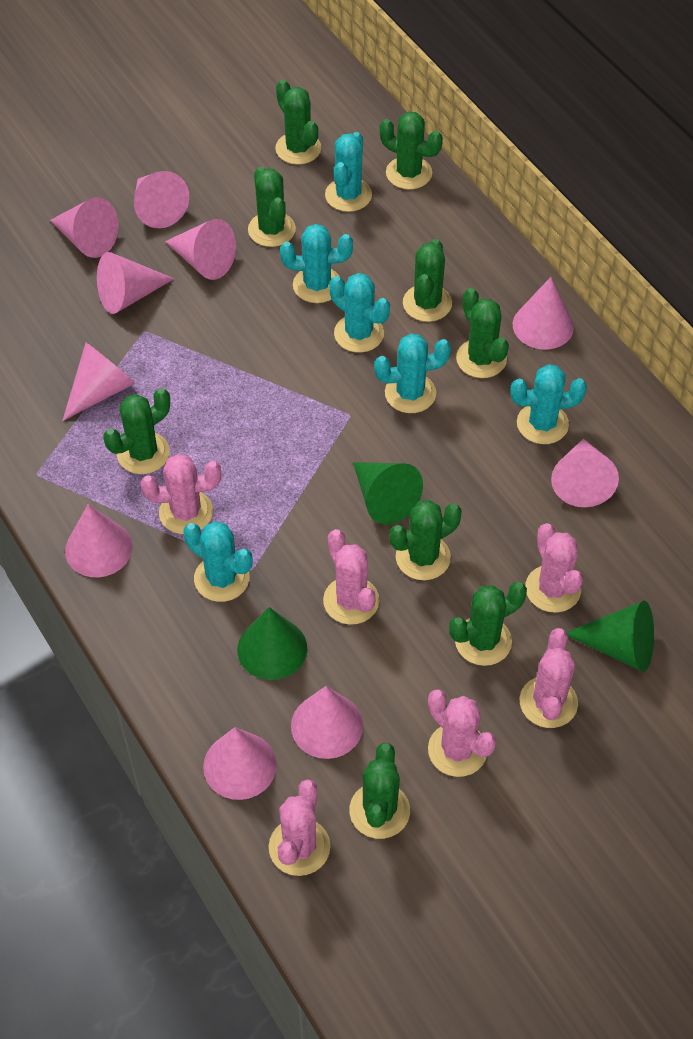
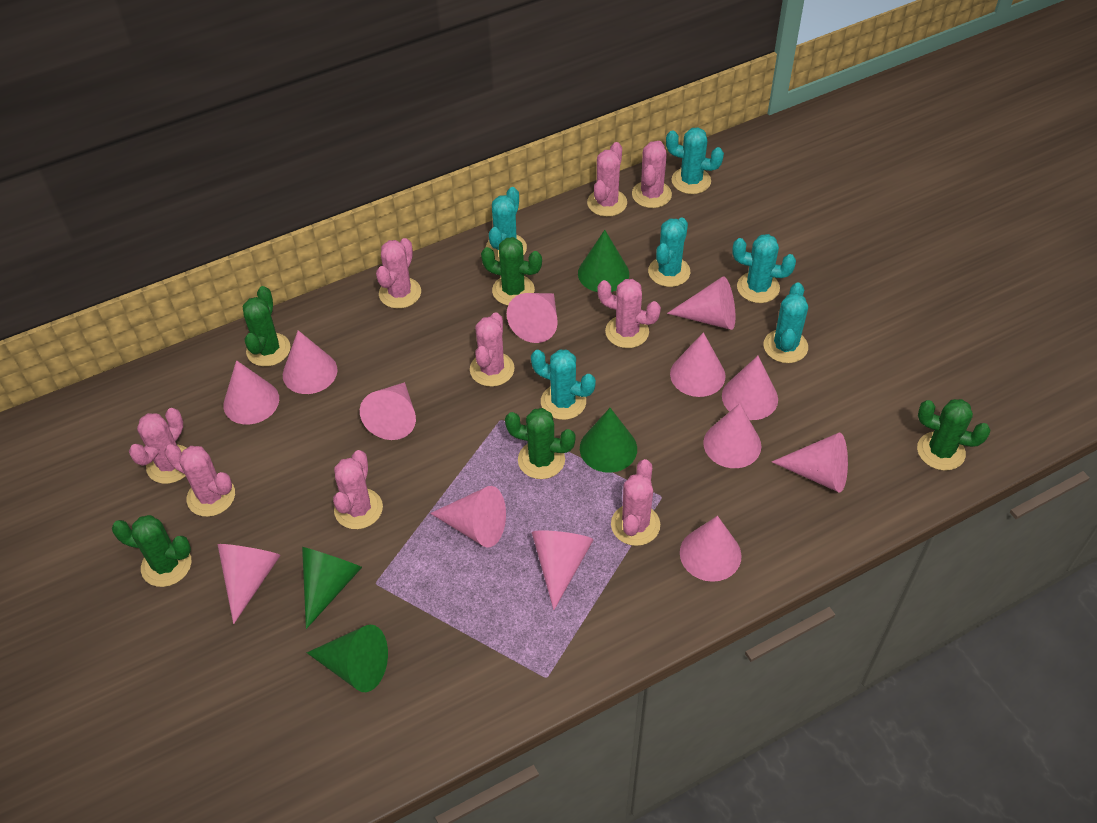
green cactus: [103,388,170,474] [248,167,296,247] [275,80,321,165] [349,743,410,839] [380,111,443,190] [389,500,462,580] [403,239,452,322] [449,582,527,666] [456,288,509,378] = 9 -> [112,515,191,587] [243,286,291,367] [481,237,542,305] [505,408,576,479] [917,399,990,471] = 5
green cone: [237,607,307,680] [353,462,423,525] [567,600,654,672] = 3 -> [302,547,362,629] [307,625,388,692] [578,230,629,292] [580,408,637,473] = 4
pink cactus: [141,454,221,534] [269,779,330,876] [323,529,379,625] [428,690,496,777] [520,628,578,728] [525,523,583,613] = 6 -> [129,408,187,484] [165,444,235,517] [333,450,383,529] [376,238,421,309] [470,312,515,387] [587,142,627,217] [597,279,661,348] [611,459,660,546] [632,141,672,208] = 9
pink cone: [50,197,119,258] [62,342,135,421] [65,504,133,577] [97,252,174,314] [134,171,189,228] [165,219,236,280] [203,727,277,800] [291,686,363,759] [513,277,574,349] [551,439,619,507] = 10 -> [217,544,281,624] [223,360,279,425] [283,330,338,394] [360,382,416,440] [430,486,506,548] [507,293,558,343] [532,530,593,610] [667,276,735,330] [670,332,726,397] [680,516,741,582] [703,403,761,468] [722,356,778,420] [772,433,848,493] = 13

